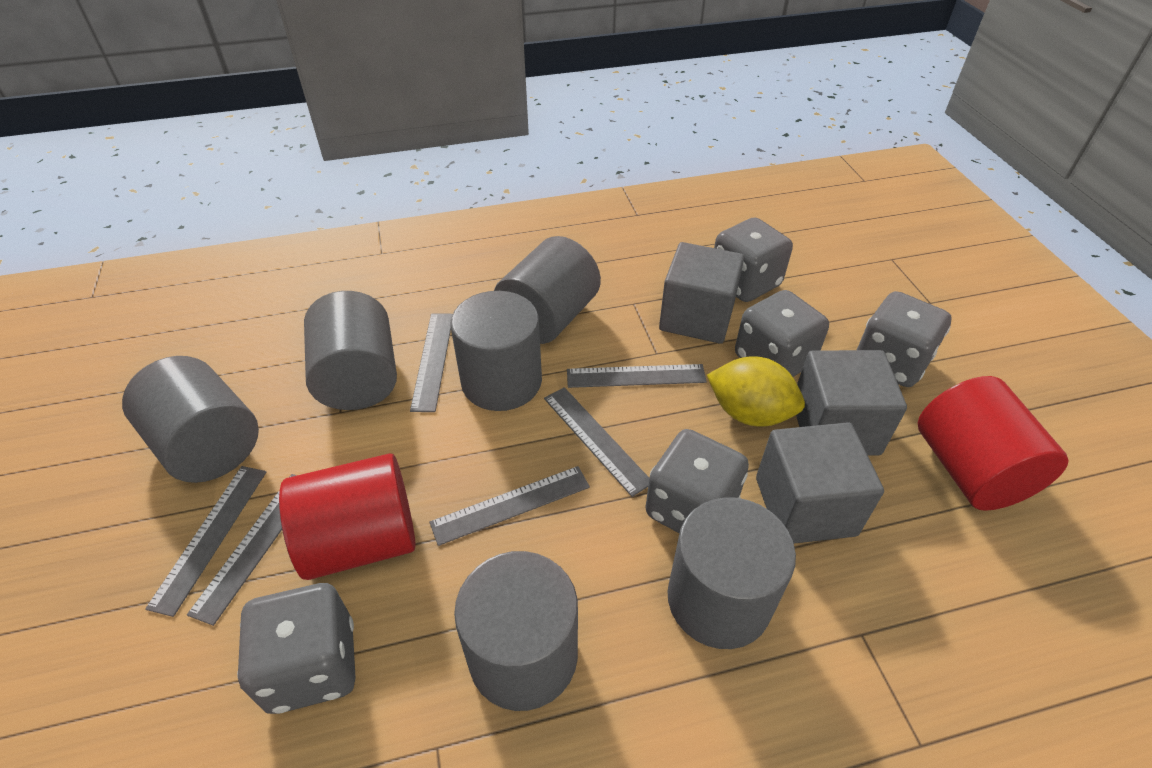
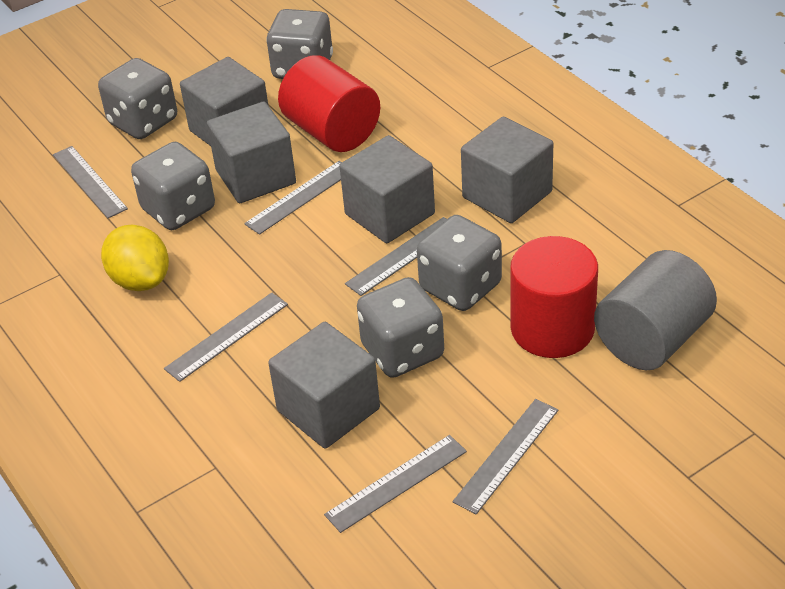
grey cube: [659,242,744,344] [756,422,884,544] [796,350,907,455] = 3 -> [180,57,268,146] [207,102,296,203] [268,322,380,449] [340,135,435,243] [461,117,553,223] = 5
grey cylinder: [122,356,259,483] [304,291,397,410] [450,291,542,411] [454,551,578,711] [494,236,601,344] [668,497,796,649] = 6 -> [594,250,717,370] = 1

